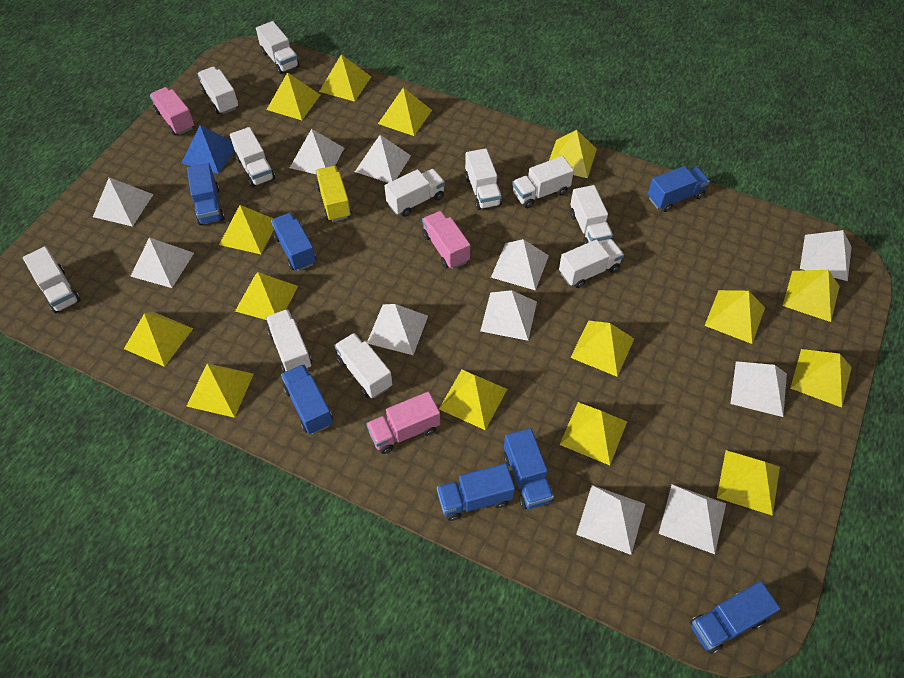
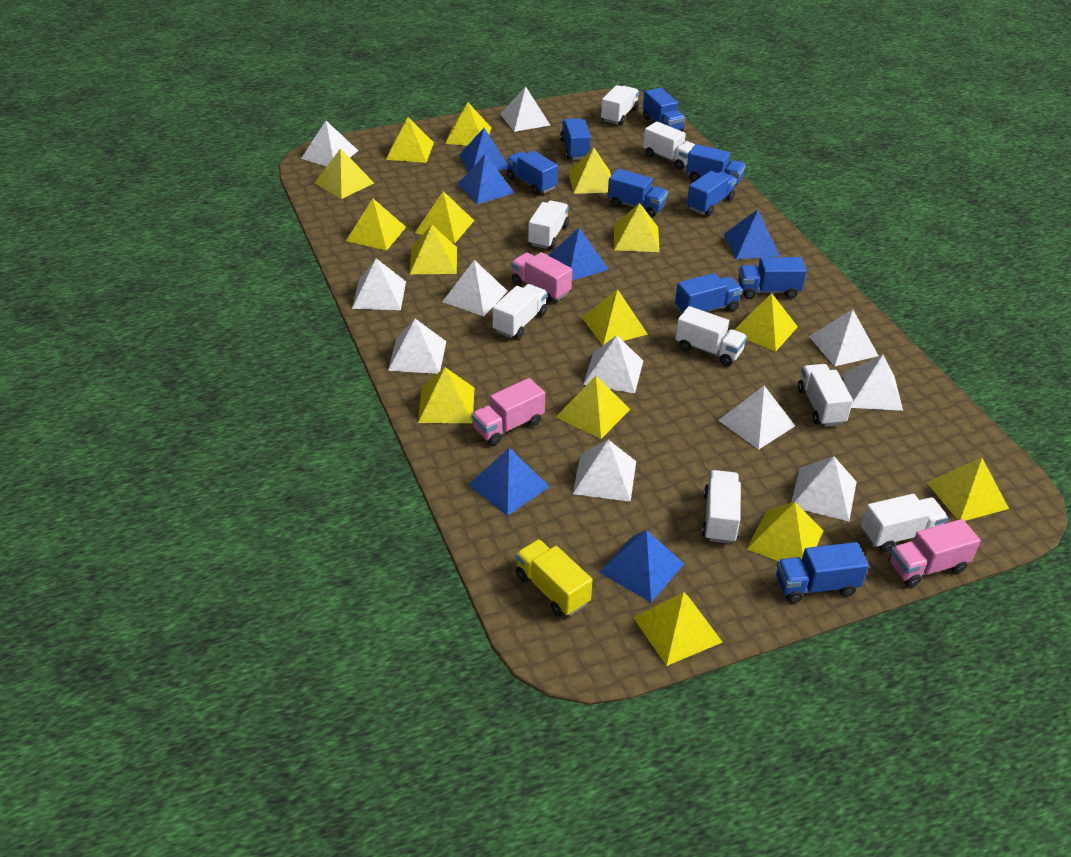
blue pyramid: [181,125,235,174] = 1 -> [457,154,514,204] [459,128,508,171] [468,448,550,516] [548,228,609,280] [599,530,684,602] [724,209,780,259] = 6
blue truck: [187,163,225,226] [271,213,316,271] [281,364,333,434] [437,463,515,521] [504,428,554,509] [648,166,710,212] [690,581,780,654] = 7 -> [507,151,558,195] [560,118,591,160] [608,169,668,218] [643,88,685,131] [675,273,743,314] [686,144,746,187] [687,171,737,216] [738,257,807,299] [776,542,869,603] = 9
white truck: [23,246,81,314] [197,67,239,114] [230,127,275,187] [256,21,300,74] [266,309,312,372] [334,333,392,398] [385,169,445,217] [465,148,502,210] [512,156,574,208] [559,239,624,288] [570,185,613,244] = 11 -> [493,284,548,339] [528,200,569,249] [601,85,639,125] [643,121,695,170] [675,306,747,366] [702,470,741,544] [798,364,853,426] [861,494,948,552] = 8

